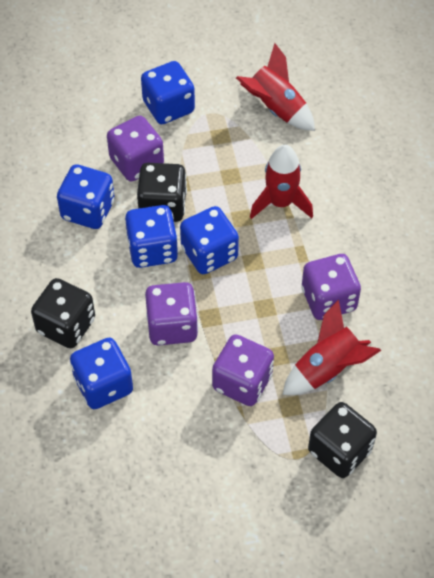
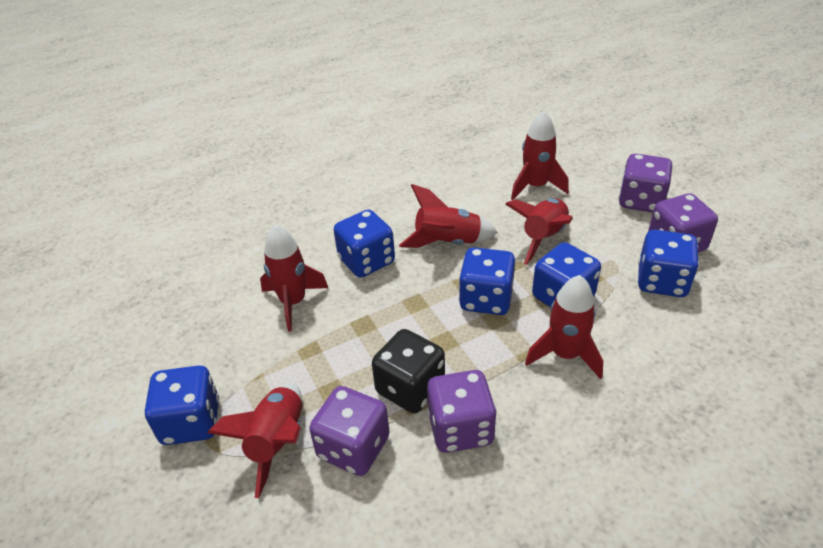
black dice: [31,278,95,348] [137,163,187,222] [308,402,377,478] = 3 -> [372,329,445,413] = 1
red rocket: [236,43,315,131] [250,145,313,219] [283,300,381,395] = 3 -> [208,383,302,498] [260,225,328,332] [399,184,498,248] [505,198,573,265] [511,111,569,200] [525,275,603,379] = 6

